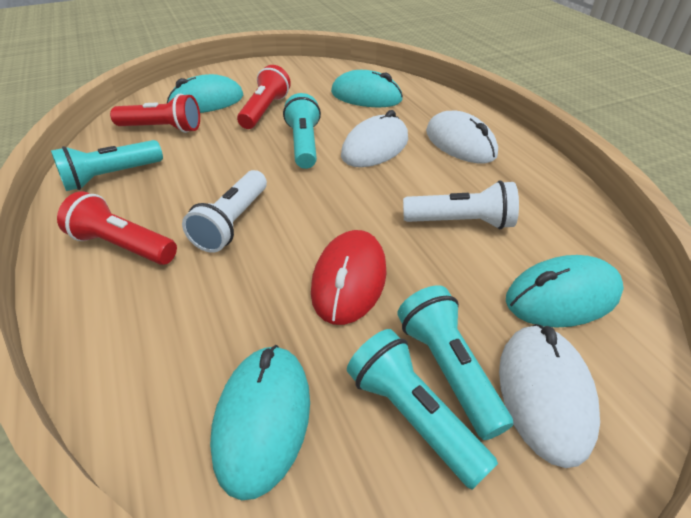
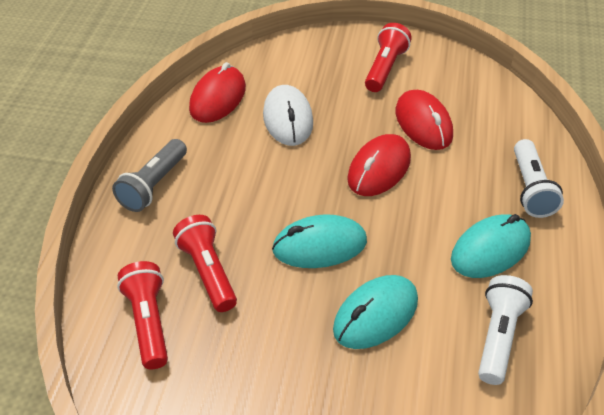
grey flashlight: none = 0 -> [112,139,187,212] = 1
red mouse: [311,230,387,325] = 1 -> [189,62,246,123] [347,134,411,196] [395,90,453,150] = 3
turquoise flashlight: [51,140,163,191] [283,93,321,169] [347,329,498,490] [398,285,513,440] = 4 -> none = 0
turquoise mouse: [167,74,243,113] [210,345,310,500] [331,70,403,107] [506,255,624,328] = 4 -> [272,214,367,268] [333,275,418,349] [451,214,531,278] = 3
white mouse: [341,110,408,167] [426,111,498,163] [499,324,600,468] = 3 -> [263,85,313,146] = 1

